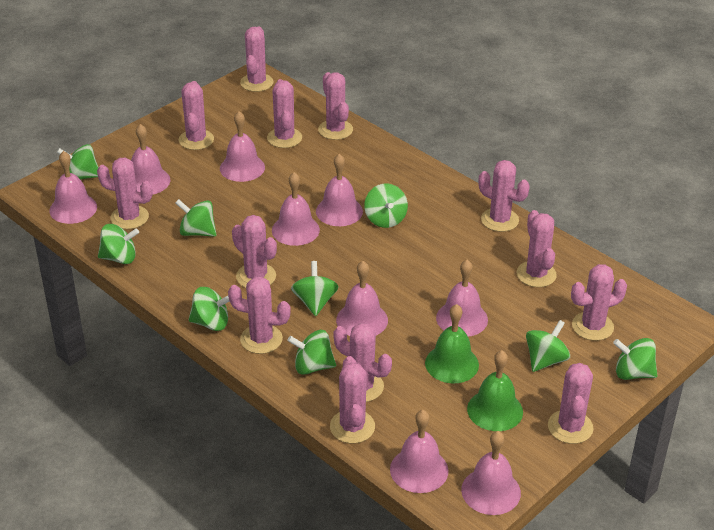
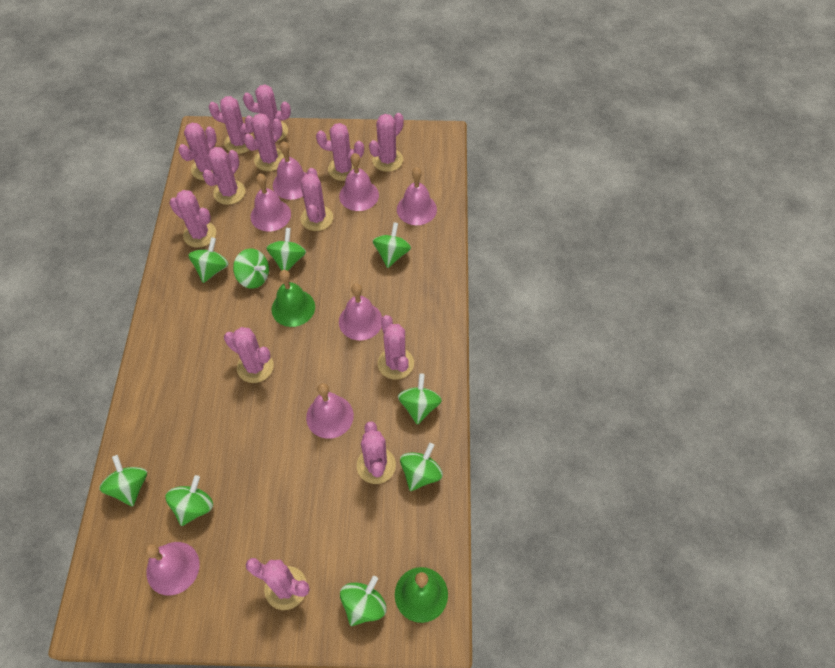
pink bell: [49,151,97,224] [131,124,170,194] [220,111,265,182] [272,172,320,246] [316,154,363,226] [336,261,388,336] [390,410,449,493] [436,260,488,337] [461,431,521,515] = 9 -> [145,542,200,596] [250,174,291,232] [273,141,307,200] [306,383,354,439] [339,153,379,211] [339,284,382,340] [397,167,437,225] = 7

